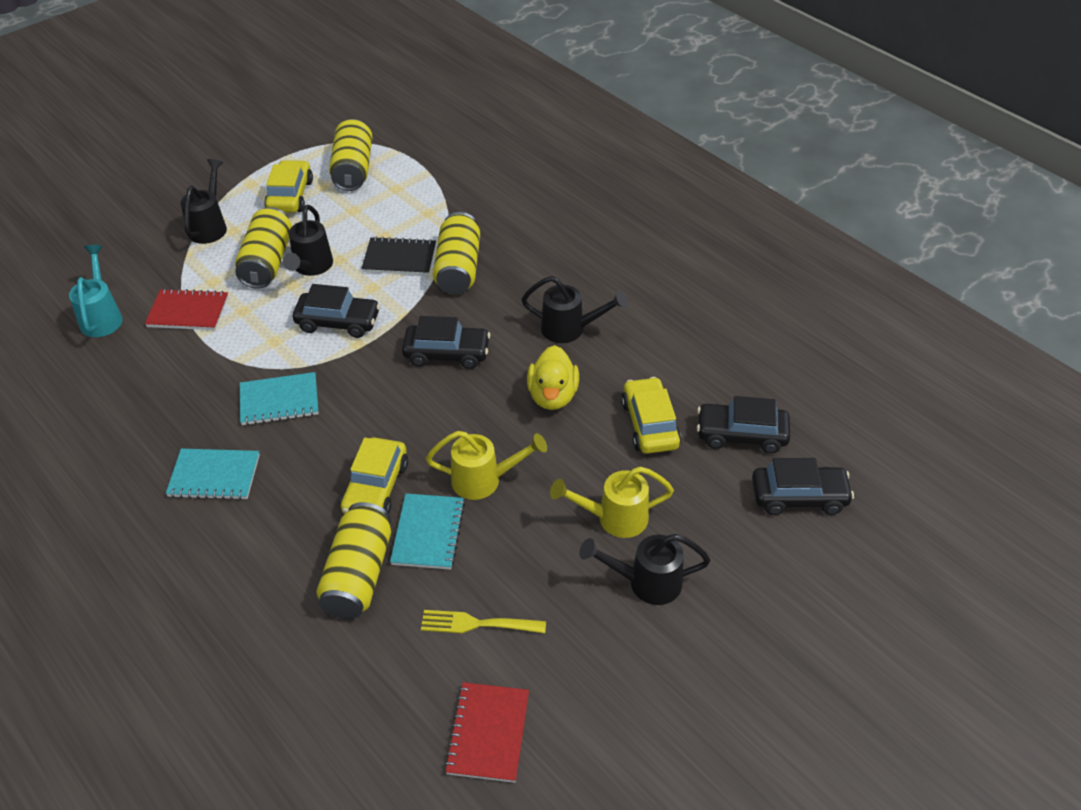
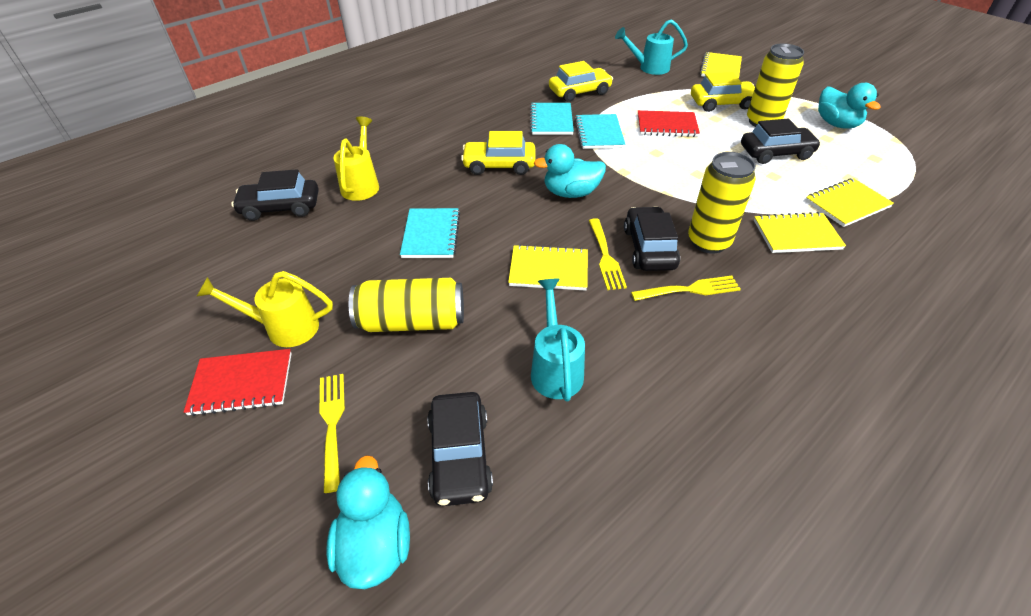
black notebook: [361,236,436,275] = 1 -> none = 0
black watering can: [181,159,227,244] [283,205,333,276] [521,276,628,343] [579,534,711,605] = 4 -> none = 0
turquoise duck: none = 0 -> [326,455,410,589] [534,144,606,198] [818,83,881,129] = 3
turquoise watering can: [69,245,123,337] = 1 -> [531,279,585,402] [615,19,688,75] = 2
yellow can: [235,207,292,289] [316,502,391,619] [329,119,372,191] [433,212,480,294] = 4 -> [349,278,464,332] [688,152,756,254] [747,43,804,127] = 3
yellow duck: [527,345,579,410] = 1 -> none = 0
yellow fork: [421,610,546,633] = 1 -> [319,374,345,493] [589,218,627,290] [631,276,741,301] = 3
yellow notebook: none = 0 -> [508,244,588,291] [700,52,742,78] [754,212,846,253] [805,178,894,227] = 4

